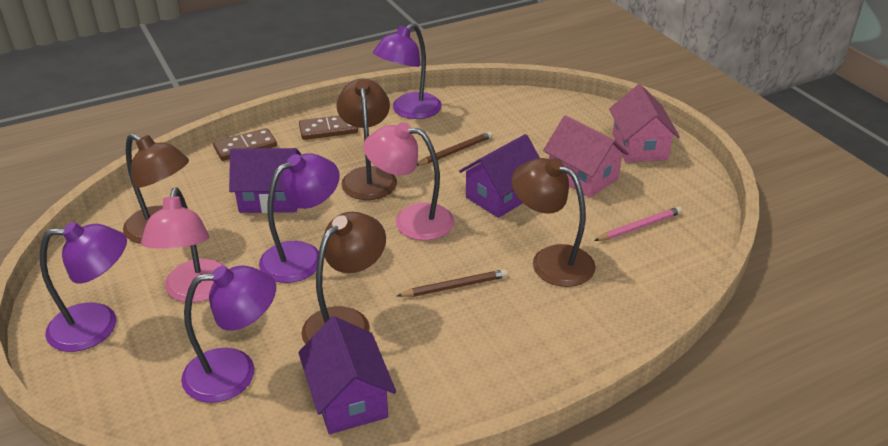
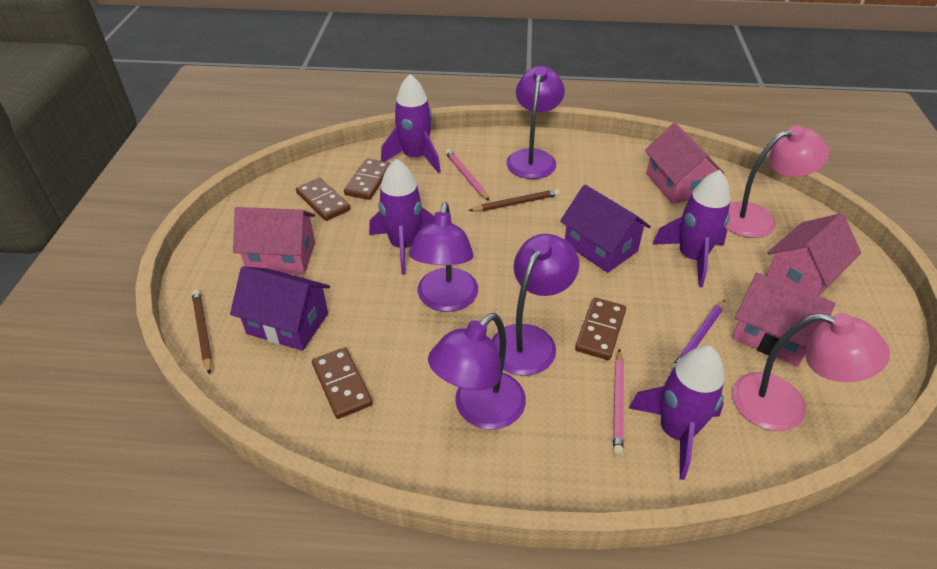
brown domino: [213,128,277,161] [299,116,358,140] = 2 -> [296,178,350,221] [312,347,373,419] [344,158,391,200] [575,297,626,360] = 4
brown lamp: [123,133,189,244] [301,212,386,344] [337,79,397,200] [512,158,596,287] = 4 -> none = 0
pink house: [543,115,629,197] [609,84,680,163] = 2 -> [233,207,315,274] [645,123,724,204] [732,272,836,367] [766,213,861,296] = 4
pink pencil: [594,207,682,241] = 1 -> [445,149,489,201] [613,349,624,456] = 2
purple house: [229,148,302,213] [298,316,396,434] [459,134,540,218] = 3 -> [230,266,330,351] [560,185,651,273] = 2
purple pencil: none = 0 -> [671,300,725,370] = 1
purple rocket: none = 0 -> [369,159,434,275] [381,74,441,173] [629,346,725,480] [652,170,730,287] = 4

